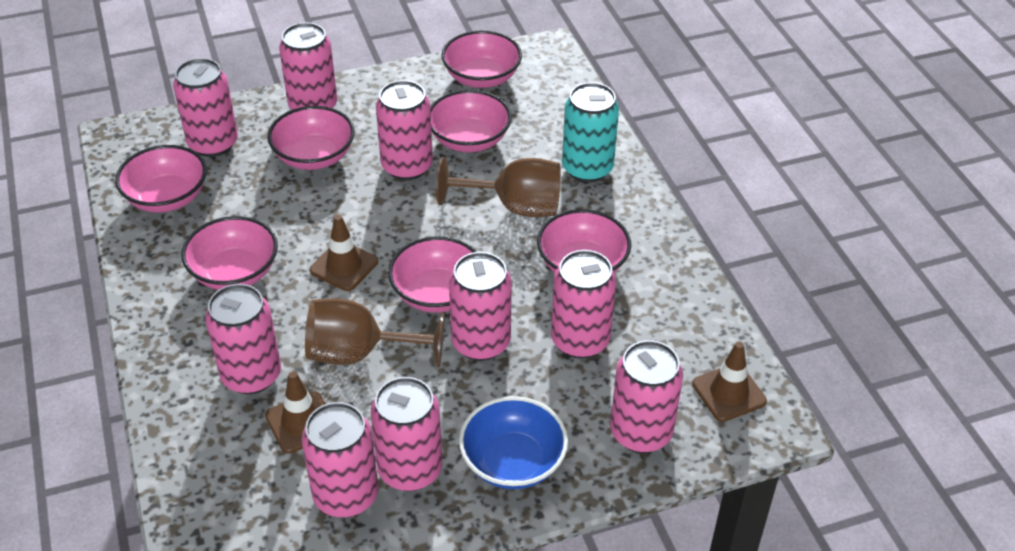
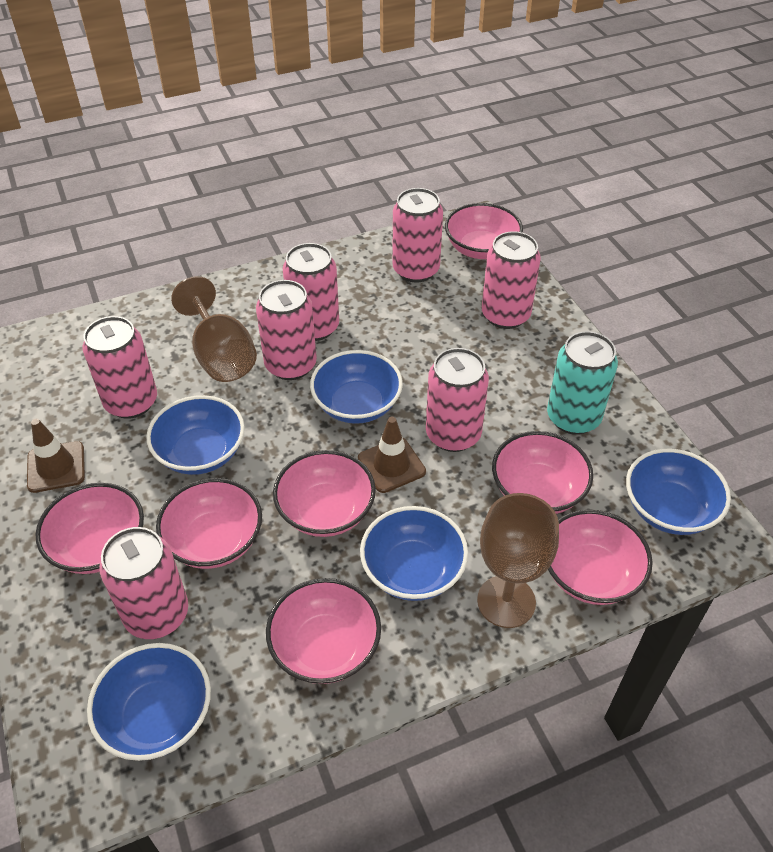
blue bowl: [459,396,568,489] = 1 -> [87,643,211,761] [146,395,245,475] [310,350,403,424] [360,506,468,601] [626,449,731,535] = 5
brown traffic cone: [265,371,326,454] [310,215,378,291] [692,341,767,422] = 3 -> [27,419,85,493] [358,417,426,493] = 2
pink can: [173,58,238,157] [205,284,281,394] [279,22,337,110] [302,402,378,518] [371,377,442,491] [376,80,433,180] [449,252,512,361] [551,250,616,359] [610,340,683,453] = 9 -> [83,316,157,419] [99,527,188,639] [256,280,317,380] [283,243,339,341] [392,188,443,283] [426,348,489,452] [482,231,541,329] = 7

